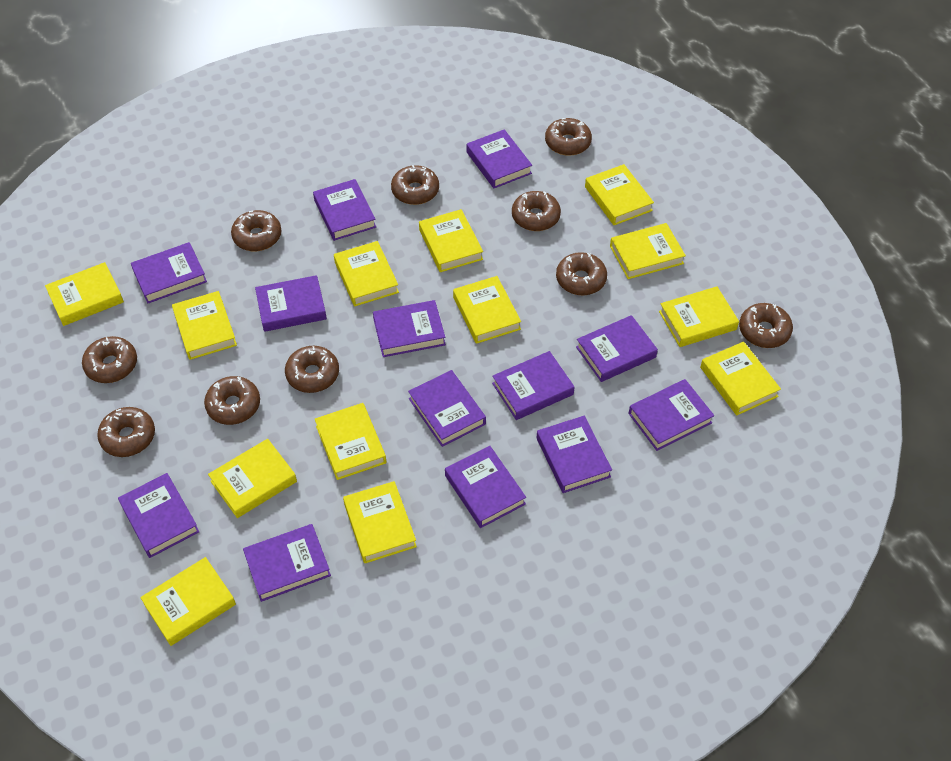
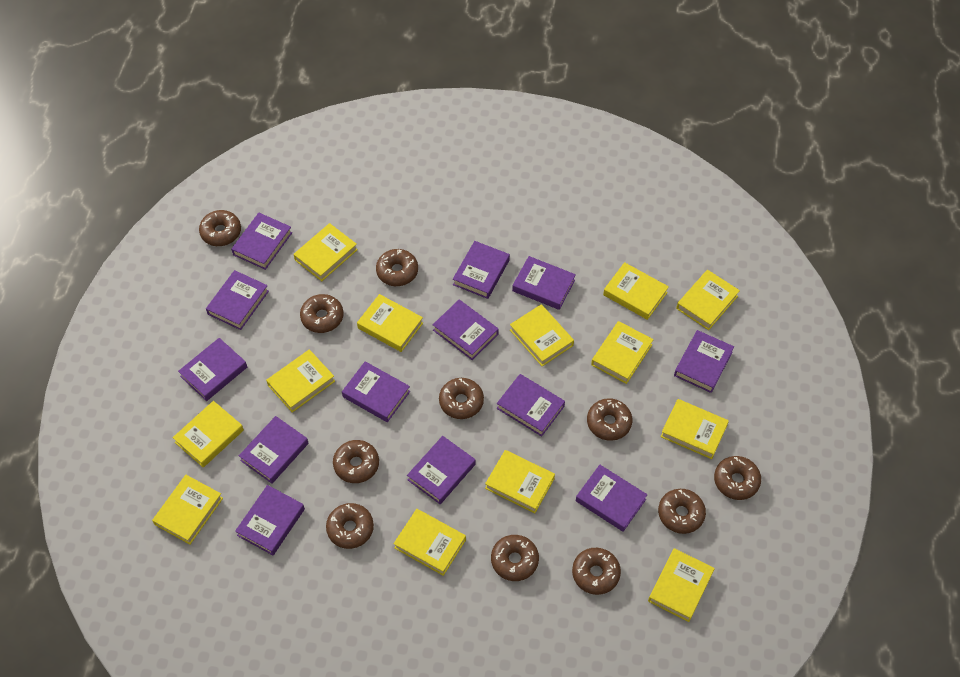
brown donut: [82,336,137,383] [97,407,155,457] [204,376,260,425] [231,210,281,251] [285,346,339,393] [391,165,439,205] [512,191,561,231] [545,118,592,156] [556,252,607,295] [739,303,793,348] = 10 -> [199,210,241,246] [300,294,343,333] [326,503,374,549] [333,440,379,483] [376,249,418,286] [439,378,484,419] [491,535,539,581] [572,548,621,595] [587,398,632,441] [658,489,706,534] [714,456,761,500] = 11

